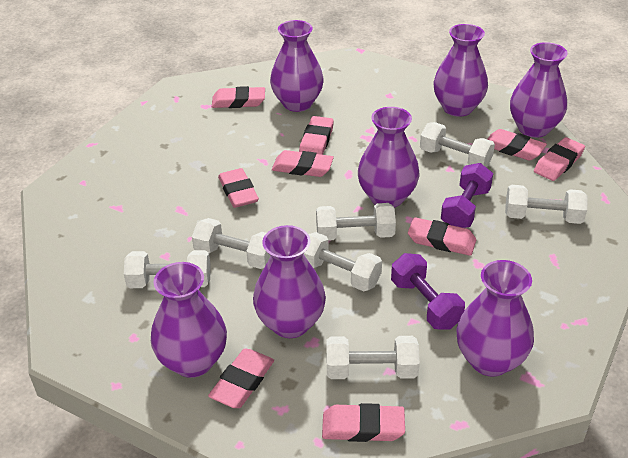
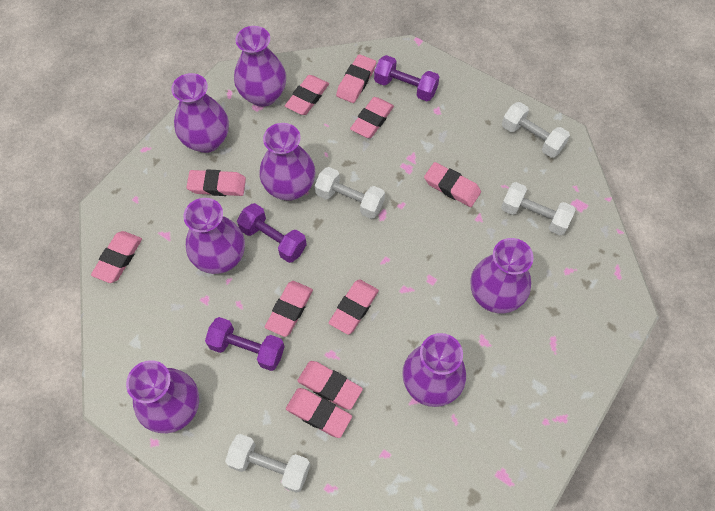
pink eraser: [208,348,274,408] [212,86,265,108] [218,168,259,208] [272,150,334,177] [299,116,334,155] [322,403,405,442] [408,217,476,256] [487,129,547,161] [534,137,585,181] = 9 -> [91,231,142,283] [187,169,246,196] [265,281,313,337] [285,75,329,115] [286,388,352,438] [297,361,363,410] [329,279,379,335] [336,54,376,103] [350,97,394,138] [424,162,481,207] = 10
purple dumbbell: [391,253,465,329] [441,163,493,228] = 2 -> [205,317,285,371] [237,203,307,263] [374,55,439,101] = 3
white dumbbell: [124,250,211,288] [192,218,271,269] [304,232,382,291] [316,203,396,241] [326,336,420,379] [420,122,495,168] [505,185,588,224] = 7 -> [225,434,310,493] [315,167,385,219] [501,182,576,235] [502,102,570,158] = 4

